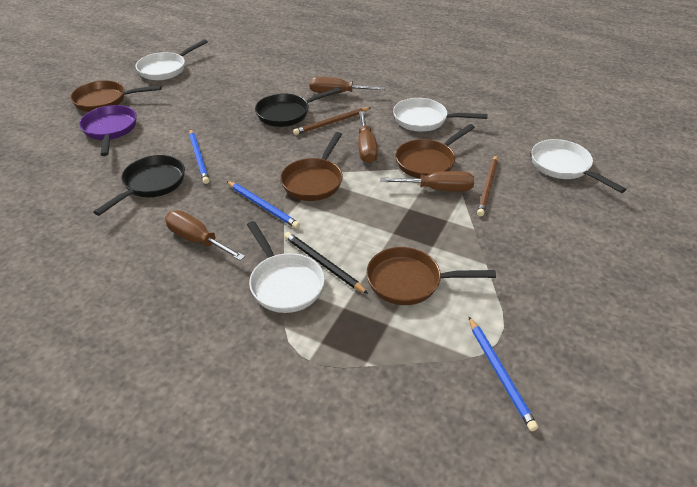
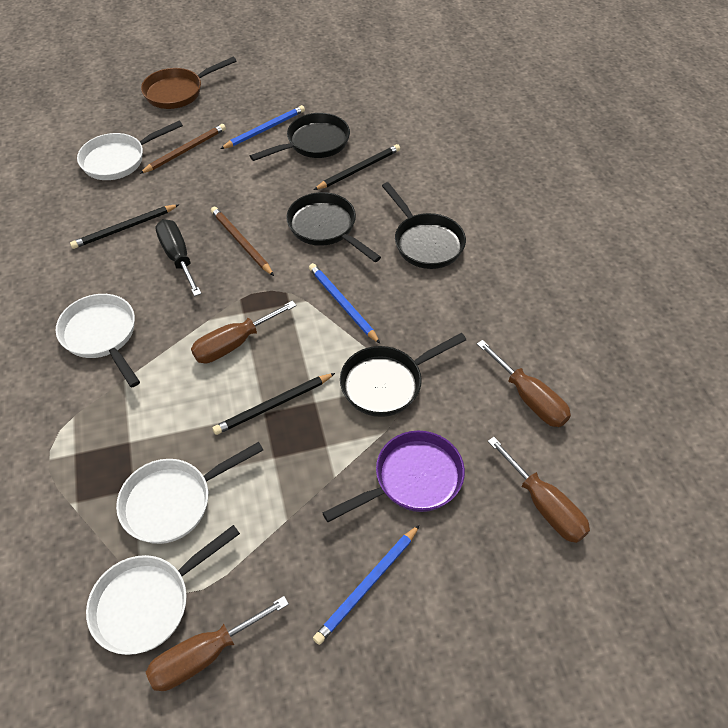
black pan: [93,155,185,216] [255,87,342,127] = 2 -> [250,113,350,161] [286,192,381,262] [340,333,466,417] [382,182,466,269] = 4
black pencil: [284,232,368,294] = 1 -> [70,204,179,249] [212,373,335,435] [314,144,400,190] = 3
black screwdriver: none = 0 -> [155,219,202,296] = 1
brown pan: [70,80,162,112] [280,132,343,201] [366,247,496,305] [396,124,475,178] = 4 -> [141,57,237,109] = 1

